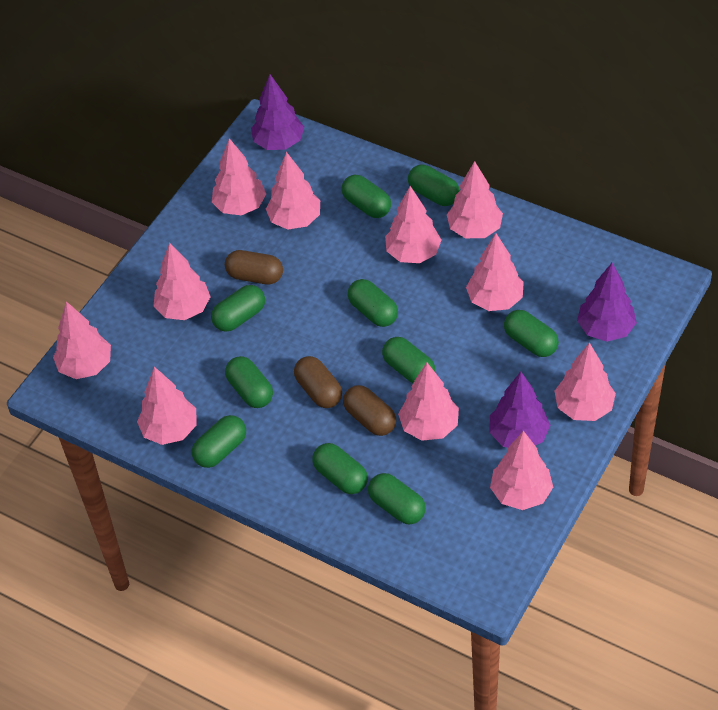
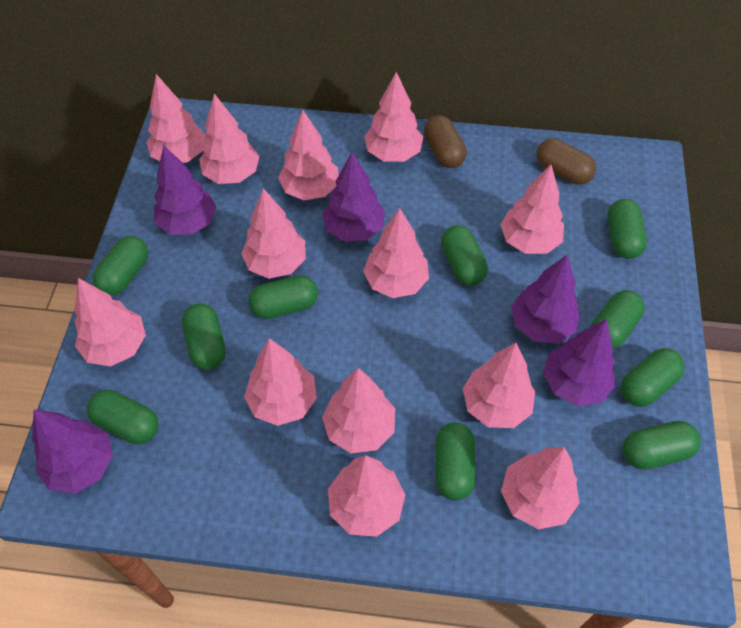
brown capsule: [225,250,283,284] [294,356,342,408] [343,385,396,436] = 3 -> [424,115,467,168] [536,138,596,185] = 2
pink tree: [53,301,111,379] [137,367,196,445] [153,243,210,320] [212,138,266,215] [266,152,320,230] [385,186,441,263] [398,363,459,441] [447,161,503,238] [466,233,524,311] [490,431,553,510] [555,342,616,421] = 11 -> [74,278,146,367] [147,74,206,163] [199,94,259,184] [241,188,306,279] [244,338,317,426] [278,110,338,200] [322,368,395,453] [328,455,406,537] [363,208,429,298] [364,72,423,162] [463,343,535,428] [500,165,564,254] [501,447,579,529] = 13
purple tree: [251,74,304,150] [489,372,550,448] [577,263,637,342] = 3 -> [32,410,113,494] [154,146,217,235] [322,152,385,241] [511,255,580,344] [543,319,616,406] = 5

